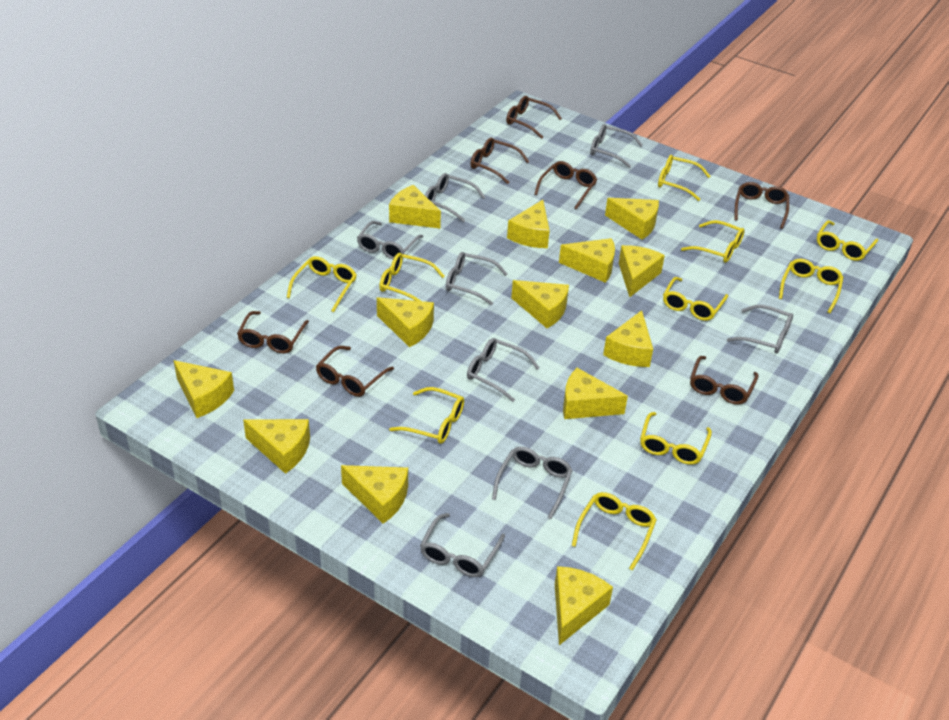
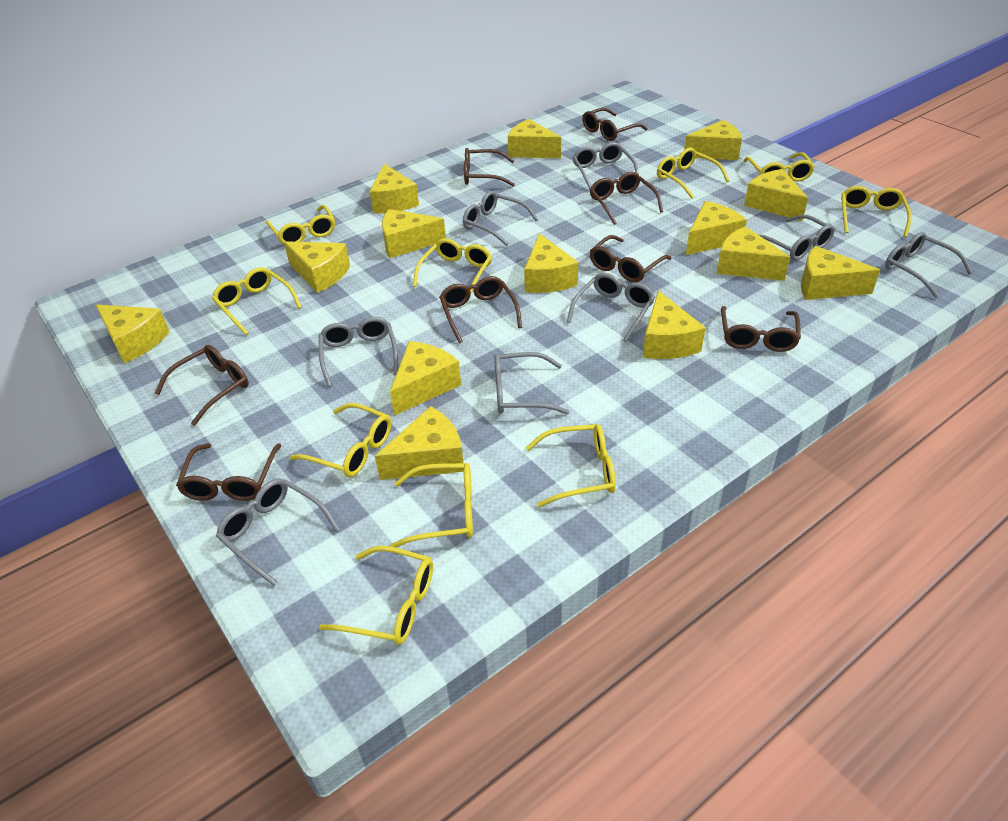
brown glasses: [237,311,309,354] [316,346,394,397] [470,138,529,184] [506,96,562,139] [534,161,597,209] [690,356,759,404] [735,182,789,229] = 7 -> [155,345,249,426] [176,443,281,501] [439,276,522,343] [464,148,515,186] [582,108,647,141] [590,172,663,225] [590,235,672,282] [721,306,801,352] = 8
yellow cheese: [173,360,234,418] [243,419,310,474] [341,465,408,524] [377,297,434,347] [389,185,441,228] [507,200,550,248] [511,280,569,328] [555,566,613,645] [559,238,615,283] [563,368,628,419] [603,310,653,367] [605,198,659,240] [619,245,665,297] = 13 -> [96,304,169,363] [284,241,350,293] [369,164,419,213] [375,406,464,480] [382,209,446,258] [390,341,461,416] [508,119,561,158] [524,233,578,293] [643,291,706,359] [684,120,742,160] [686,201,747,255] [717,226,790,281] [744,169,808,221] [801,246,880,300] = 14

